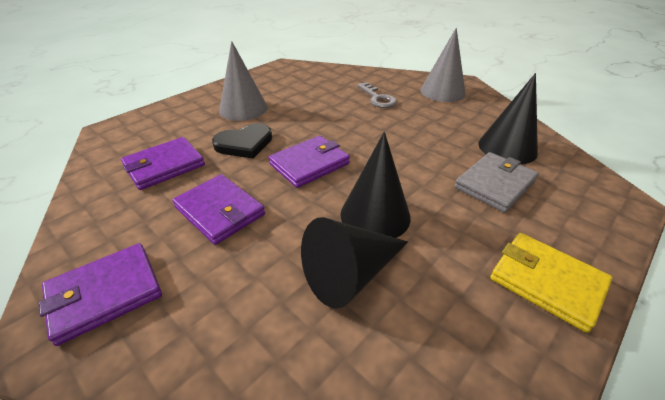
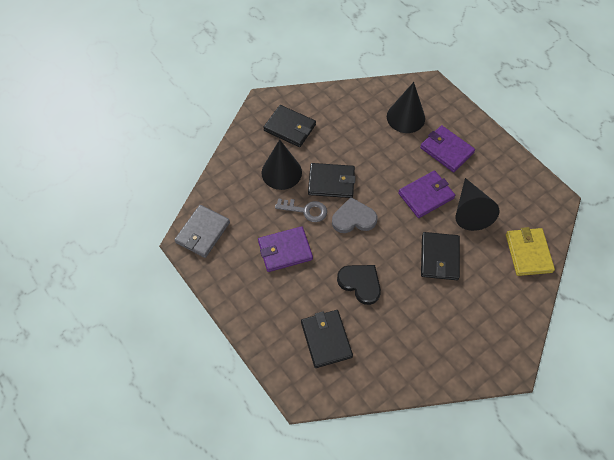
black wallet: none = 0 -> [263,105,316,147] [301,310,353,368] [308,163,356,198] [421,232,460,280] = 4
grey cone: [219,41,268,121] [420,28,466,102] = 2 -> none = 0
grey heart: none = 0 -> [332,197,377,233] = 1
purple wallet: [39,243,162,346] [121,137,205,190] [172,174,265,245] [269,135,350,188] = 4 -> [258,226,313,272] [398,171,455,218] [420,125,475,172] = 3

